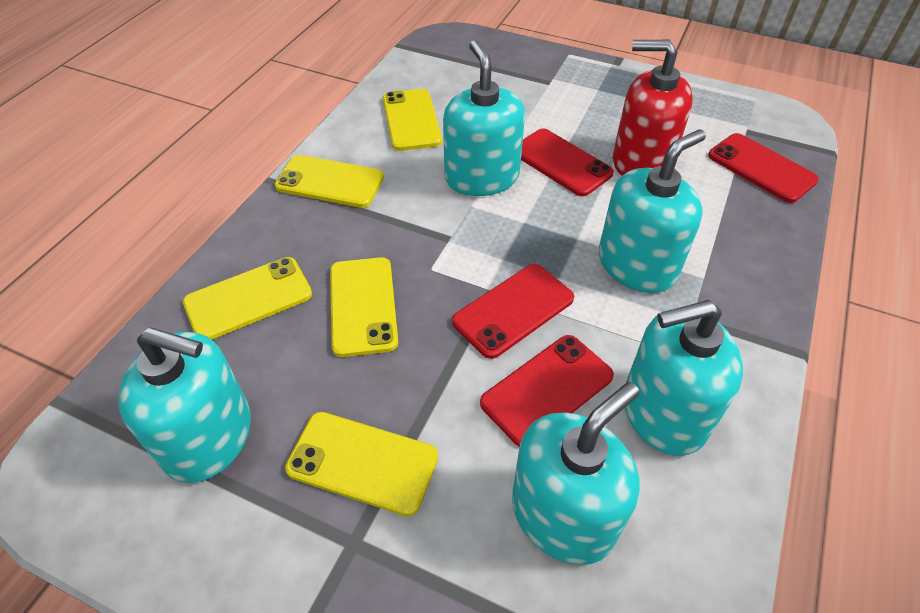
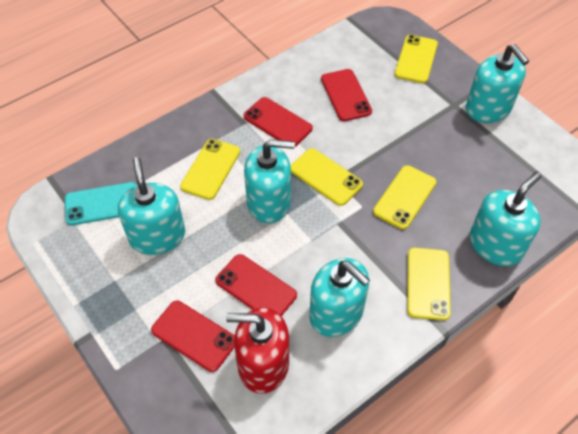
turquoise phone: none = 0 -> [65,182,137,225] = 1

